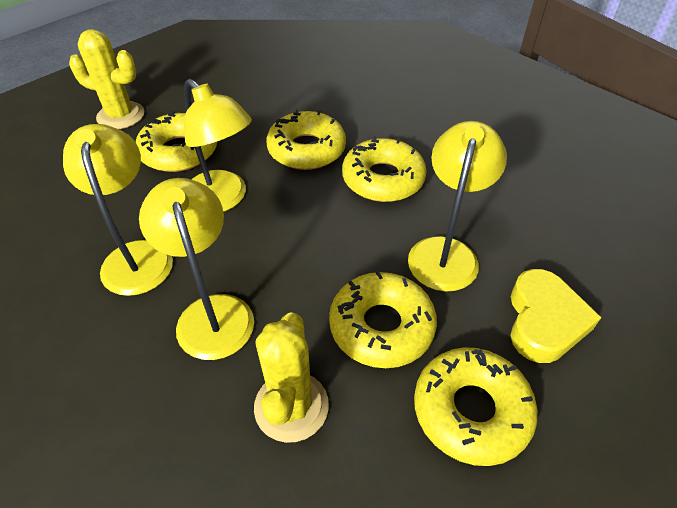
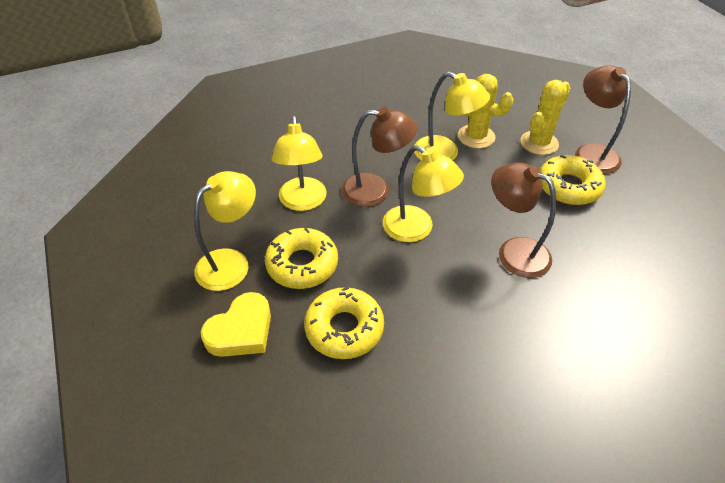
brown lamp: none = 0 -> [342,107,417,207] [491,162,556,278] [575,65,631,174] = 3
yellow donut: [136,111,218,172] [267,110,346,170] [329,271,437,368] [342,136,427,202] [414,347,538,466] = 5 -> [265,228,338,289] [304,286,384,359] [540,155,606,205] = 3

